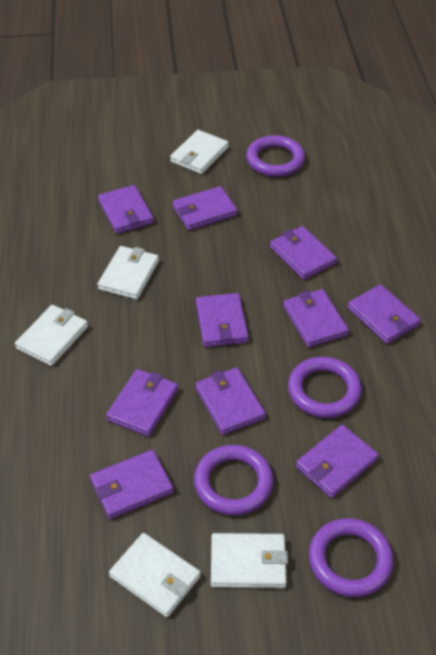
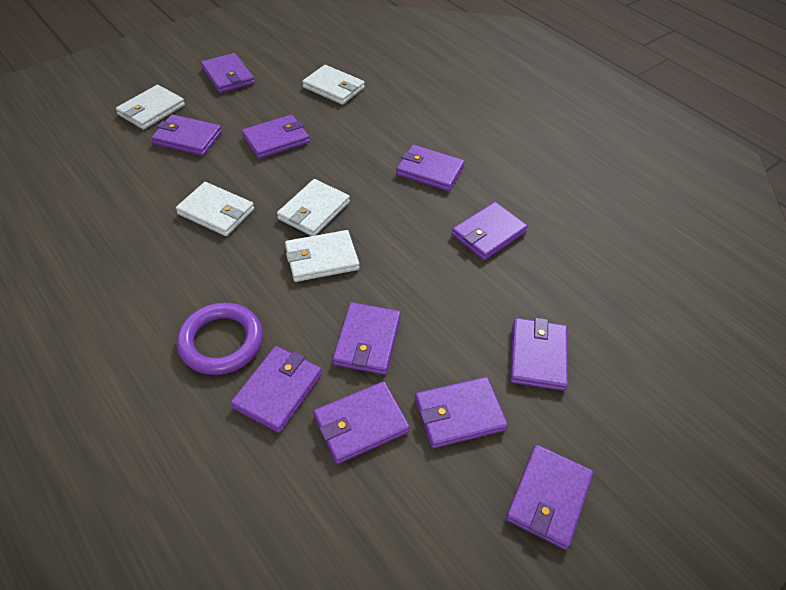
purple ring: [194,445,273,516] [246,135,305,177] [288,357,362,418] [309,518,394,597] = 4 -> [177,303,263,375] = 1
purple wallet: [90,450,174,519] [98,185,154,234] [106,369,178,437] [173,186,238,230] [195,368,266,435] [196,293,249,347] [270,226,337,280] [283,289,349,347] [296,425,379,498] [348,284,421,344] = 10 -> [151,114,222,156] [201,53,255,93] [231,346,322,433] [242,115,310,159] [313,381,410,464] [333,302,401,375] [396,145,465,191] [415,377,508,449] [452,202,528,260] [506,445,593,550] [510,317,568,391] = 11

